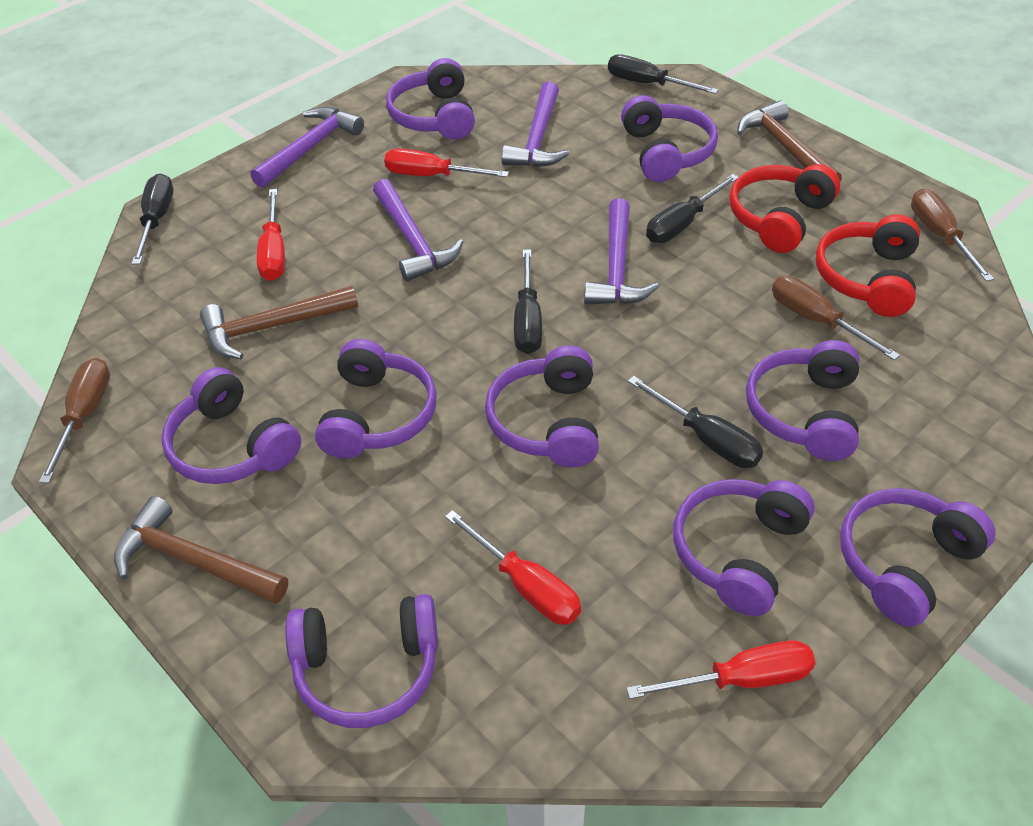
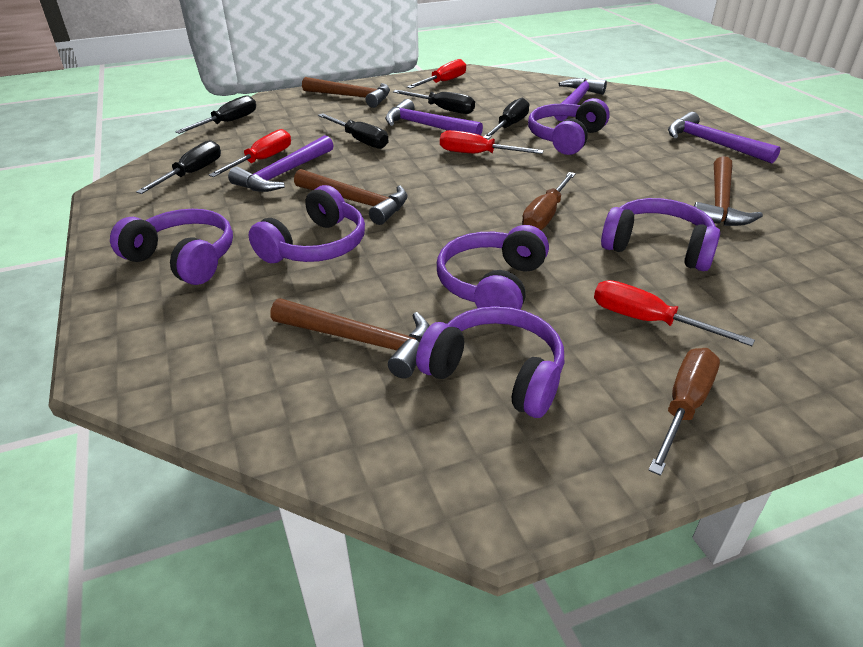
brown hammer: [114,496,288,604] [200,286,358,359] [737,100,842,181] = 3 -> [271,298,430,379] [294,169,408,225] [302,77,390,108] [694,156,763,226] = 4
brown screwdriver: [39,358,110,483] [772,276,900,360] [911,189,994,282] = 3 -> [522,172,576,230] [648,348,720,476] = 2
purple headphones: [161,367,301,484] [285,594,438,728] [315,339,437,459] [386,58,475,140] [485,346,599,468] [621,95,718,182] [673,479,815,616] [746,340,859,461] [840,488,996,627] = 9 -> [110,209,233,285] [249,185,365,263] [416,306,564,418] [437,225,549,310] [528,98,610,155] [601,198,720,271] = 6
red headphones: [729,164,840,253] [816,214,920,317] = 2 -> none = 0

